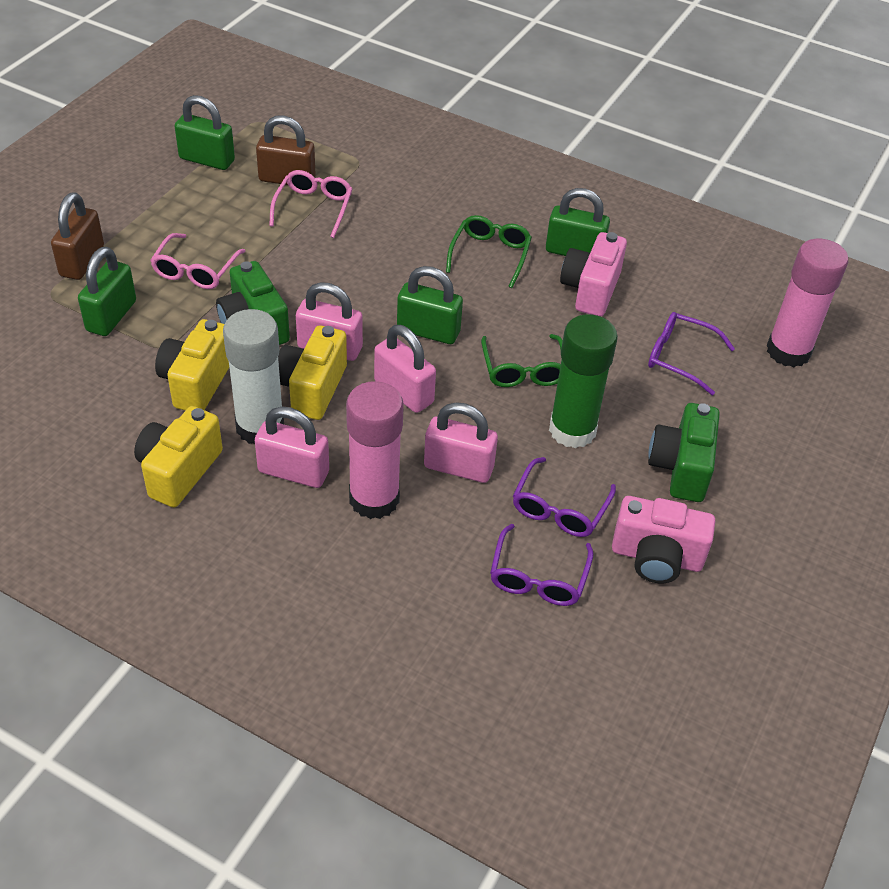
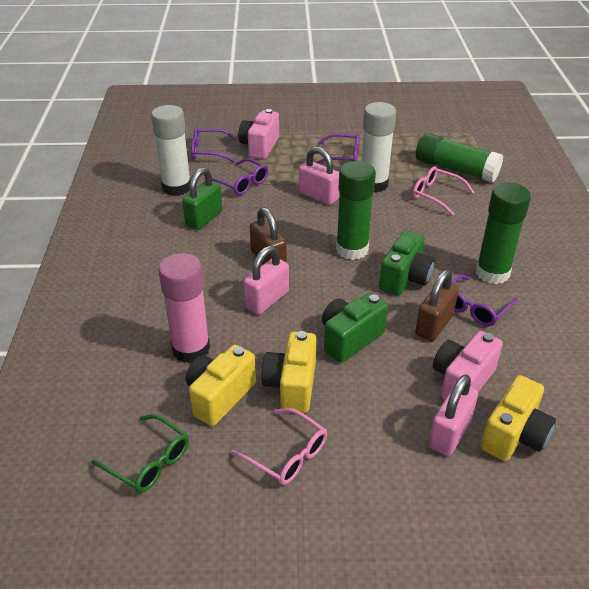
green glasses: [446,215,532,288] [481,334,563,387] = 2 -> [91,414,189,493] = 1
green glue stick: [549,314,618,448] = 1 -> [336,161,376,260] [416,133,503,183] [476,183,531,284] = 3
green padlock: [78,247,136,336] [174,95,235,170] [397,266,463,344] [546,188,610,256] = 4 -> [182,167,222,230] = 1
pink glue stick: [346,381,404,519] [767,239,848,367] = 2 -> [158,253,210,363] = 1
pink padlock: [255,406,329,488] [296,282,363,361] [374,325,436,413] [424,402,498,483] = 4 -> [243,246,289,315] [299,147,340,205] [428,375,478,456] = 3
purple glasses: [490,524,593,606] [513,457,616,537] [648,312,735,395] = 3 -> [191,127,238,162] [212,158,269,195] [315,134,360,164] [451,274,518,326] = 4
white glue stick: [223,309,284,444] = 1 -> [151,105,191,196] [362,102,396,193] = 2

